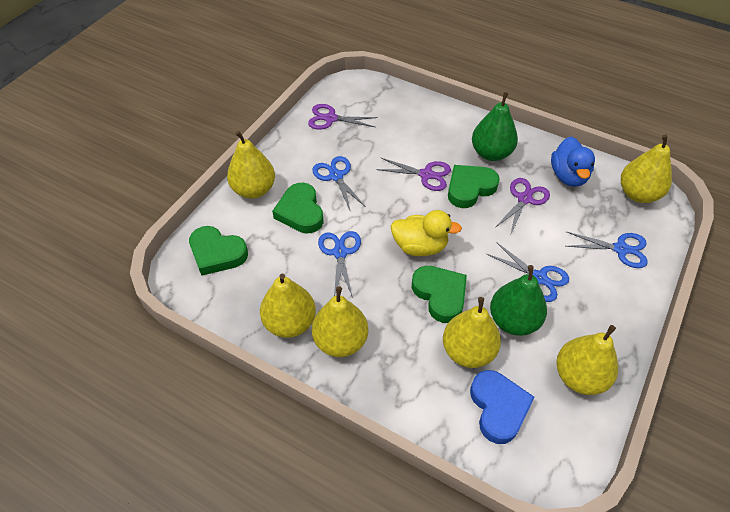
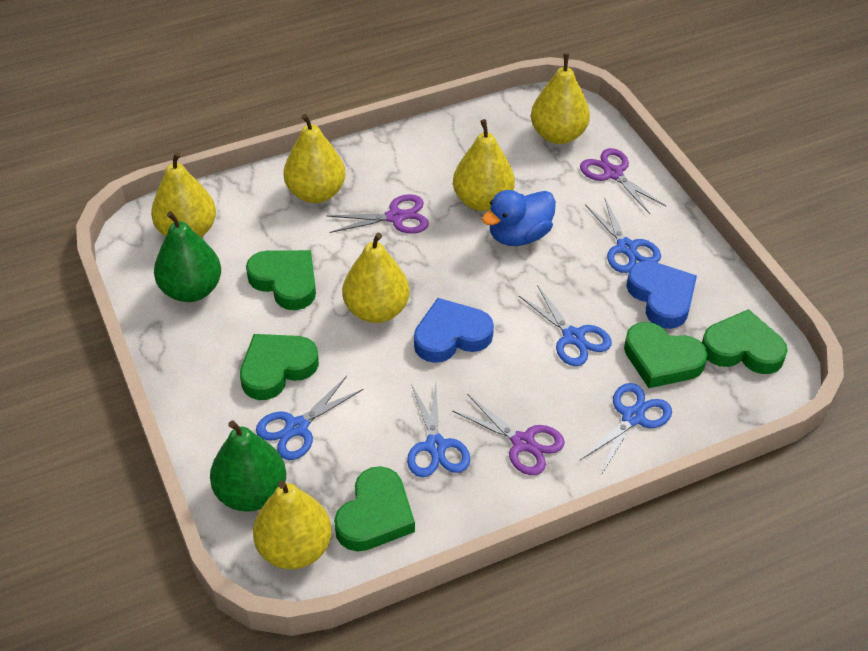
blue heart: [470,370,535,444] = 1 -> [414,298,494,363] [626,261,697,329] = 2
blue scissors: [312,156,366,212] [318,231,361,298] [487,242,569,302] [566,232,648,268] = 4 -> [256,376,364,460] [407,383,470,477] [519,285,612,366] [580,383,672,473] [585,199,661,273] = 5
green heart: [189,226,248,276] [272,183,323,234] [412,266,467,323] [448,165,500,208] = 4 -> [240,334,319,400] [246,250,316,310] [334,466,415,552] [624,322,708,388] [702,309,788,374] = 5
yellow duck: [391,210,462,256] = 1 -> none = 0

